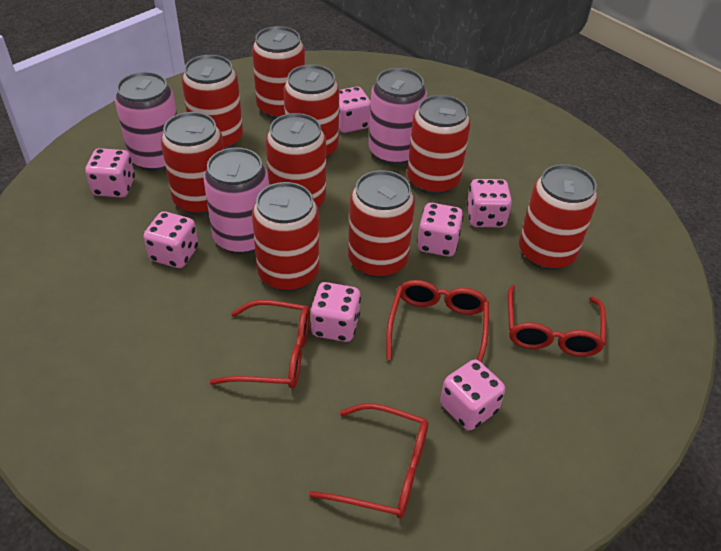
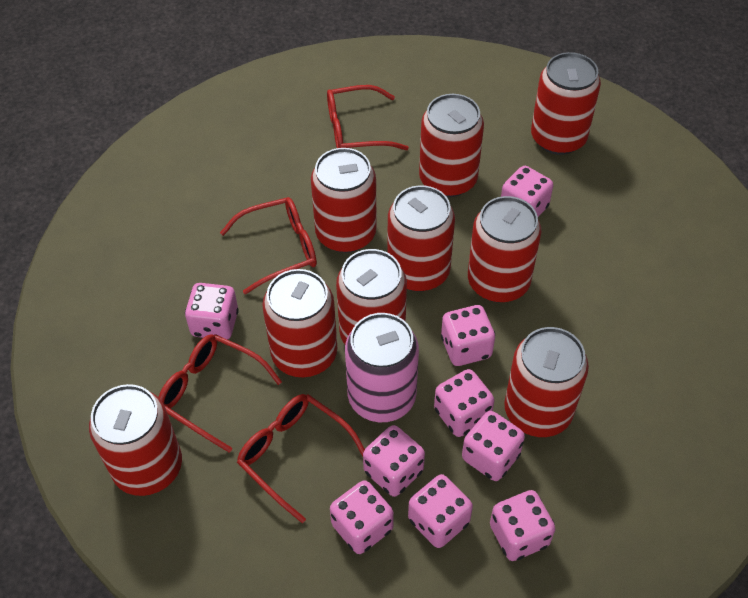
pink can: [115,72,177,171] [203,147,269,254] [369,68,427,165] = 3 -> [345,313,419,422] = 1
pink dice: [85,148,135,197] [144,211,198,268] [310,282,361,342] [339,87,371,133] [417,203,463,257] [440,359,505,430] [467,179,512,227] = 7 -> [185,283,239,340] [330,480,394,554] [363,425,425,497] [408,474,473,548] [434,369,495,437] [441,305,495,366] [462,411,525,481] [490,490,555,561] [501,166,553,217] = 9

